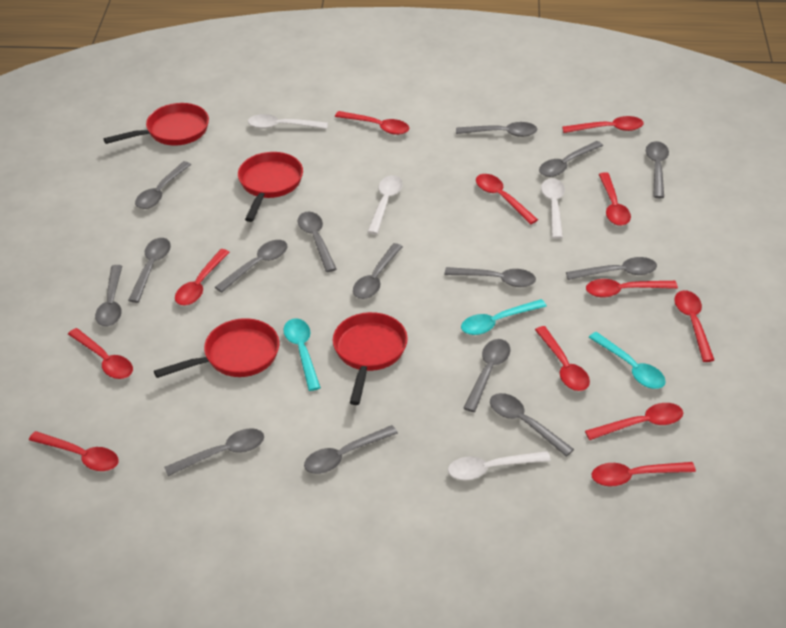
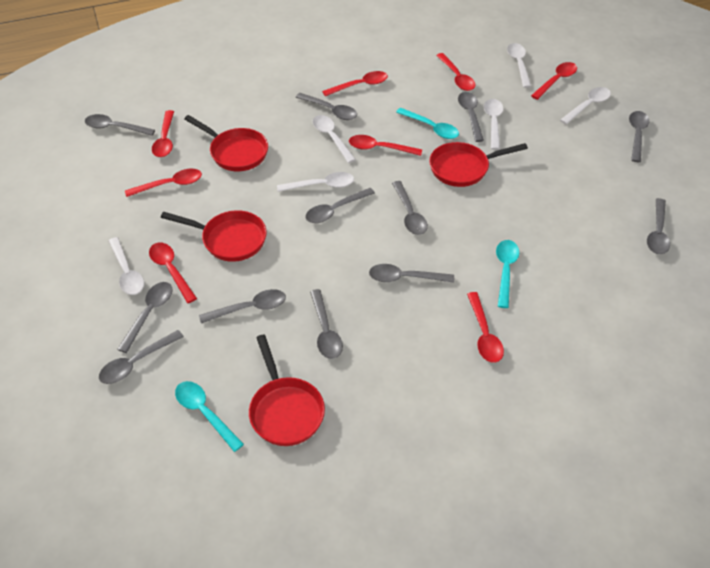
grey spoon: [95,265,122,327] [128,238,171,303] [135,161,191,209] [164,428,264,476] [215,240,288,293] [298,212,336,272] [304,425,398,474] [353,243,403,299] [444,267,536,287] [456,122,537,137] [463,339,510,412] [490,393,574,457] [539,141,603,177] [566,257,657,280] [646,141,669,198] = 15 -> [85,114,155,136] [99,330,184,384] [117,282,173,353] [199,289,286,323] [295,93,357,120] [306,188,375,223] [310,289,343,359] [369,264,454,283] [392,181,428,235] [458,92,484,142] [629,111,650,162] [647,198,670,254] = 12
red spoon: [29,431,119,471] [68,328,133,379] [175,249,230,306] [335,111,409,135] [476,174,538,224] [535,326,590,391] [562,116,644,133] [585,403,683,440] [586,279,678,297] [592,462,696,486] [599,172,631,226] [674,290,714,362] = 12 -> [125,169,202,197] [149,242,197,303] [152,110,174,157] [322,71,388,96] [349,135,422,156] [436,53,475,91] [467,292,504,363] [531,62,577,100] = 8
white spoon: [248,114,328,129] [367,175,403,234] [448,451,551,480] [541,178,565,239] = 4 -> [109,237,144,295] [277,172,354,192] [312,115,356,163] [484,99,503,150] [507,43,532,88] [560,87,611,124] = 6

